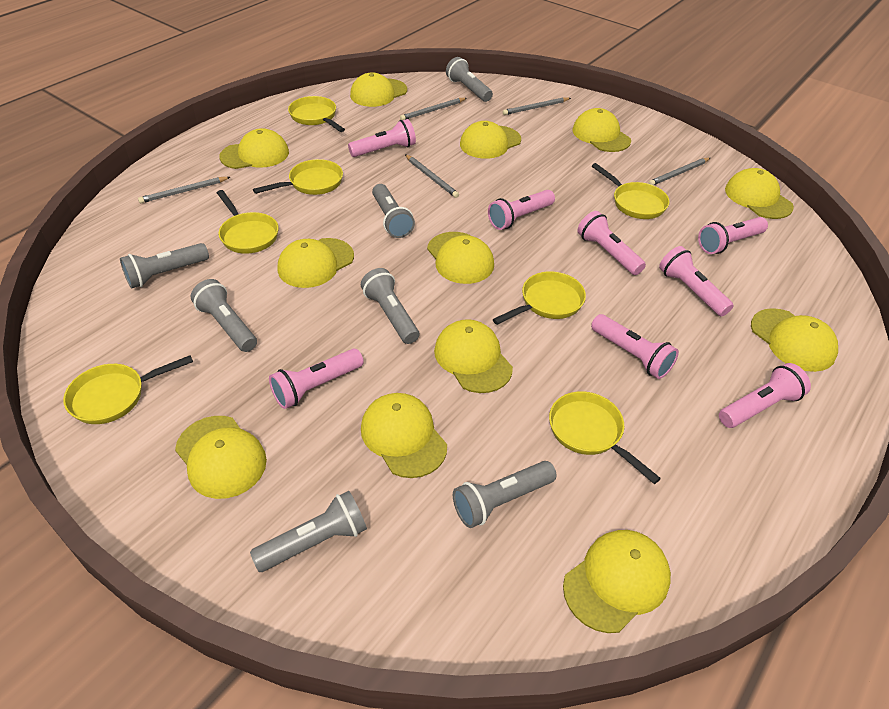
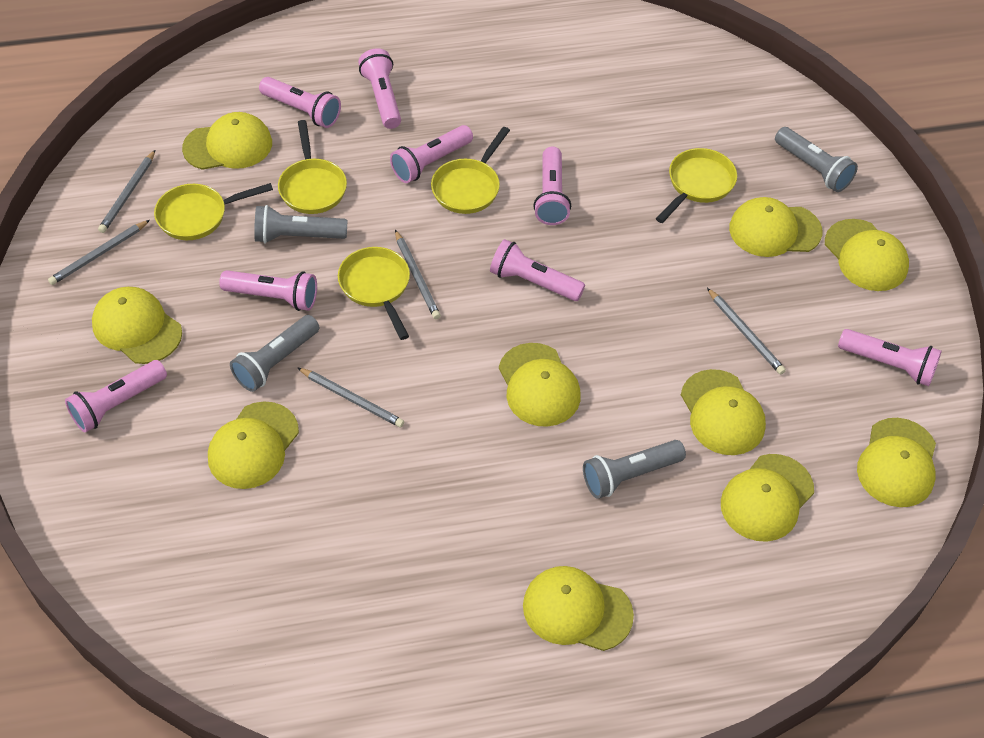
grey flashlight: [120,243,209,288] [190,279,257,352] [250,491,367,572] [361,268,419,344] [372,184,415,238] [446,57,493,102] [453,461,557,528] = 7 -> [230,315,319,392] [254,205,348,243] [583,440,686,499] [775,127,858,192] = 4
yellow cap: [175,416,267,499] [219,128,289,169] [278,238,354,288] [350,73,407,107] [361,393,447,478] [427,232,494,284] [434,319,513,393] [460,121,521,159] [563,530,671,633] [573,108,631,152] [725,168,794,219] [751,308,838,372] = 12 -> [92,287,182,364] [182,112,272,170] [208,401,299,489] [499,343,581,427] [523,566,634,651] [681,369,766,455] [721,454,814,542] [729,197,822,257] [825,219,909,291] [857,418,936,507] = 10
yellow pan: [63,355,193,424] [217,190,279,254] [253,159,343,195] [288,96,345,132] [493,271,586,325] [549,391,661,484] [592,163,670,219] = 7 -> [154,183,273,240] [278,120,347,214] [338,247,410,340] [431,127,510,214] [656,148,737,223] = 5

